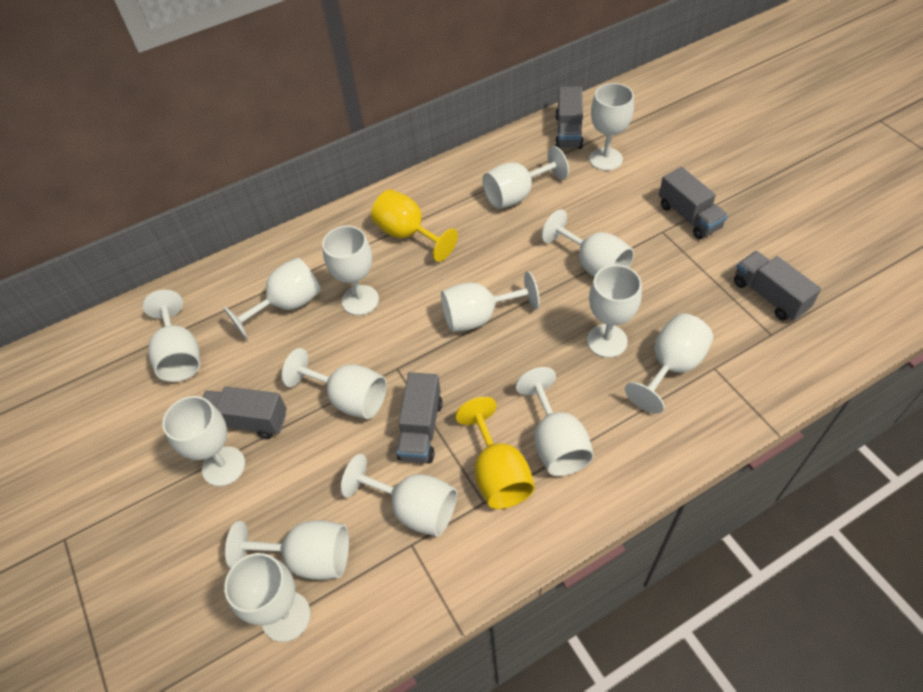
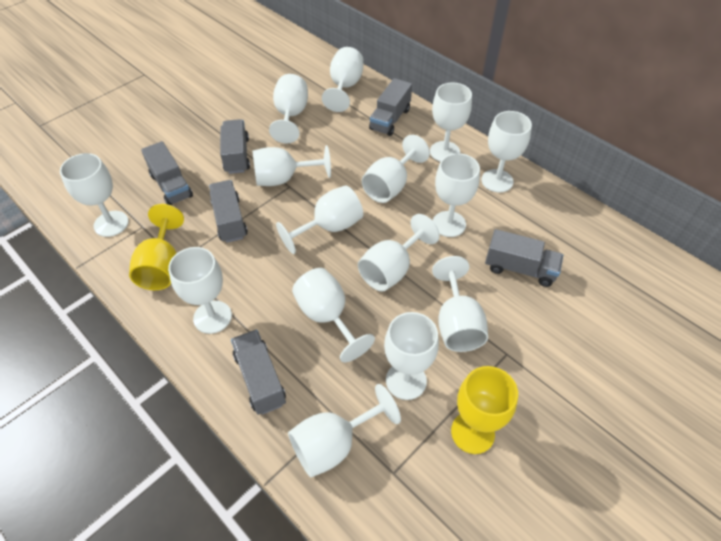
grey truck: [203,387,287,439] [396,372,442,463] [555,86,583,149] [659,167,728,239] [734,251,821,321] = 5 -> [141,141,193,205] [209,180,248,243] [220,119,250,174] [231,330,286,415] [369,78,412,136] [485,229,563,287] = 6

